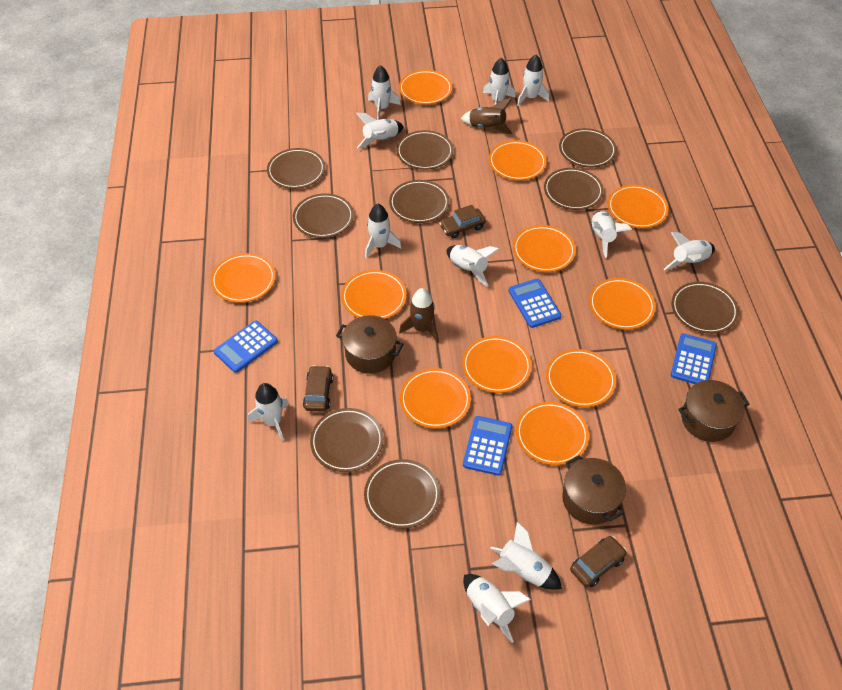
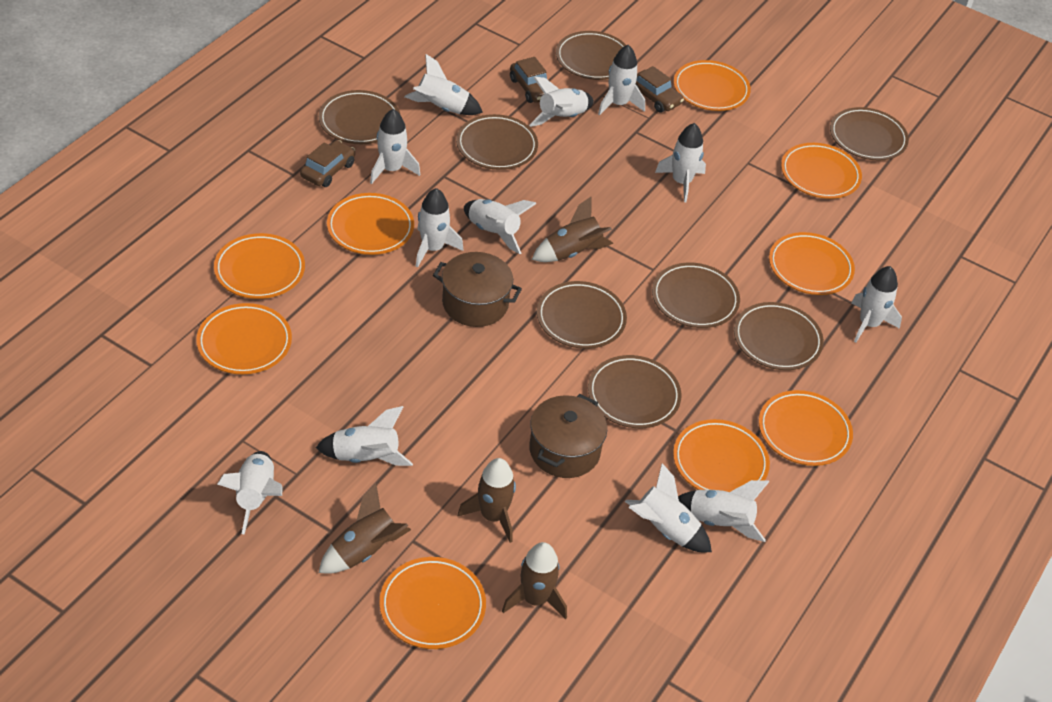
blue calculator: [214,321,278,373] [463,416,512,476] [508,279,561,328] [671,333,717,384] = 4 -> none = 0
brown plate: [267,148,325,189] [293,193,354,238] [310,408,384,472] [364,459,441,529] [389,180,449,223] [396,130,454,170] [544,168,604,210] [559,128,617,167] [671,282,739,334] = 9 -> [319,90,400,144] [456,114,538,170] [537,281,627,349] [556,31,626,80] [588,355,681,428] [652,263,740,328] [734,302,824,370] [830,107,909,160] = 8
brown pot: [336,315,403,374] [562,455,626,525] [678,380,749,442] = 3 -> [433,252,522,327] [529,394,607,478] = 2
brown rocket: [399,288,439,343] [461,98,512,134] = 2 -> [319,484,411,574] [458,458,516,543] [502,542,567,619] [532,197,613,262] = 4
orange plate: [211,253,276,303] [341,270,407,319] [399,70,453,104] [400,368,471,429] [462,336,532,393] [489,140,547,180] [513,225,576,272] [516,402,589,465] [546,349,616,407] [589,278,656,330] [608,185,669,228] = 11 -> [196,303,292,374] [214,233,305,299] [327,193,414,255] [379,557,486,649] [673,419,770,492] [674,60,751,111] [759,390,853,466] [769,232,855,295] [781,143,862,199] = 9
white rocket: [248,383,289,441] [356,113,404,149] [365,204,402,258] [368,65,401,120] [447,245,499,287] [463,574,531,643] [483,58,516,105] [490,522,562,590] [517,55,549,106] [592,211,632,258] [664,232,715,270] = 11 -> [217,451,283,534] [316,406,413,466] [370,109,420,184] [404,54,483,115] [416,188,464,267] [464,199,536,254] [529,77,594,127] [598,45,645,116] [625,463,712,552] [655,123,706,202] [678,480,770,542] [851,266,902,343] = 12

